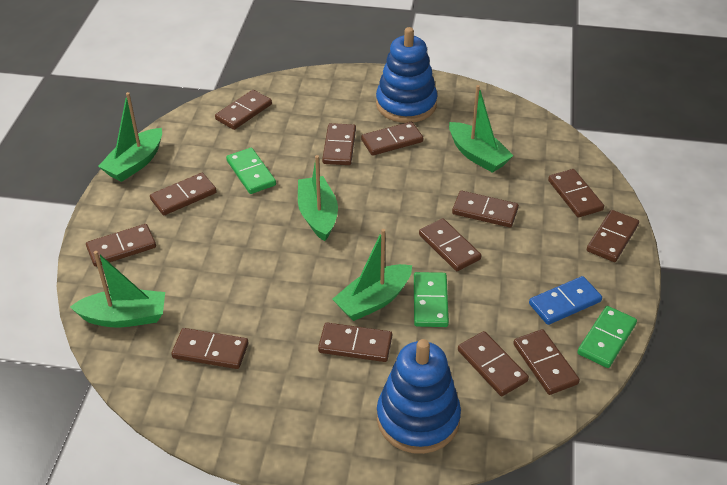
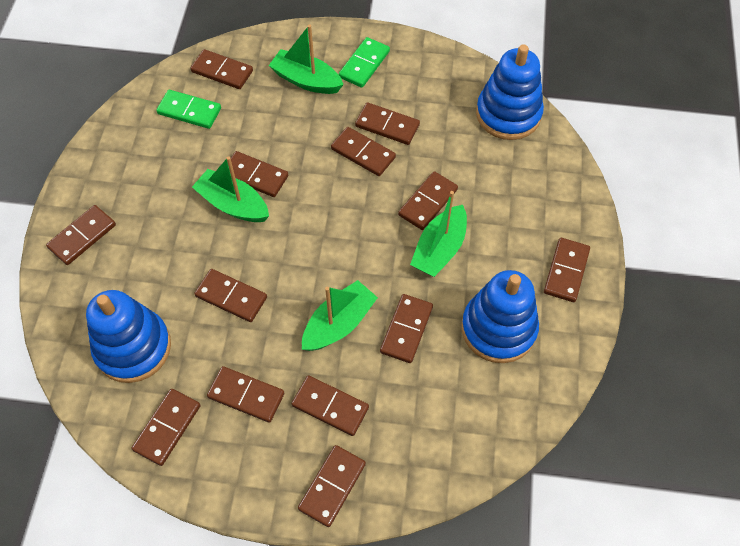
blue domino: [529,276,602,325] = 1 -> none = 0
blue stacking toy: [376,27,438,123] [377,339,461,454] = 2 -> [86,290,171,383] [461,270,539,363] [476,44,544,140] = 3
green boat: [70,251,165,328] [98,92,162,182] [298,155,338,241] [332,229,412,321] [449,85,514,173] = 5 -> [192,156,269,222] [269,25,343,94] [302,280,378,351] [410,191,467,277] = 4
green domino: [226,148,276,194] [414,272,449,327] [577,306,637,368] = 3 -> [156,90,221,129] [339,37,390,88] = 2

